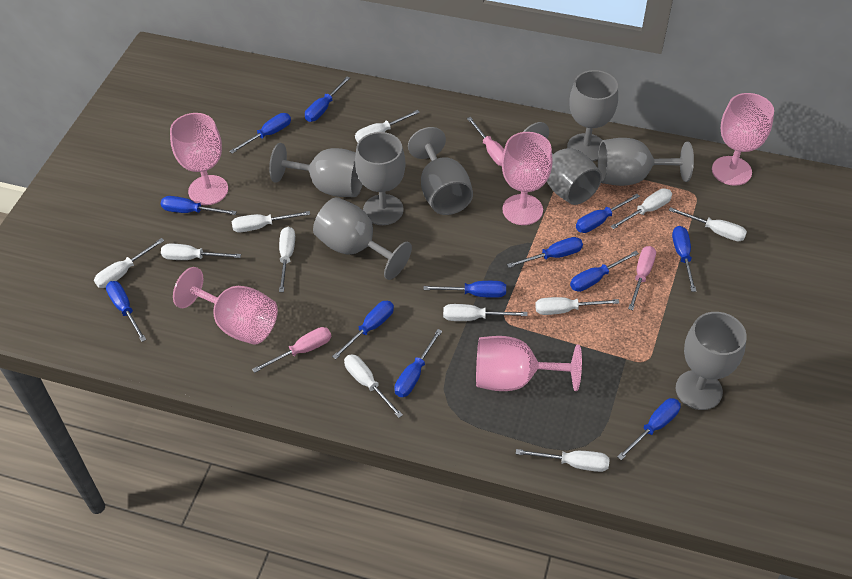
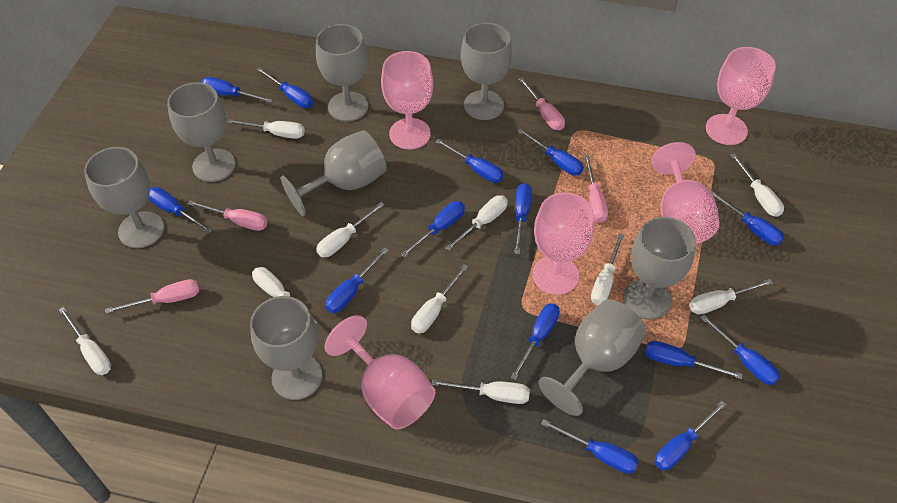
blue screwdriver: [106,281,146,342] [161,196,237,215] [230,113,291,154] [305,77,350,122] [332,301,394,359] [394,329,442,397] [423,281,506,298] [507,237,583,268] [570,251,639,292] [576,194,640,233] [617,398,681,460] [672,226,696,292] = 12 -> [148,187,212,233] [201,77,273,103] [257,68,313,108] [325,247,389,313] [400,201,465,257] [435,139,504,183] [510,303,560,380] [514,183,532,254] [517,128,584,176] [541,419,639,474] [645,341,743,379] [655,401,727,470] [700,315,780,385] [711,191,784,246] = 14
pink screwdriver: [252,327,331,373] [467,117,504,166] [628,246,656,310] = 3 -> [105,279,199,314] [188,200,268,231] [518,78,565,130] [584,155,608,223] = 4
white screwdriver: [94,238,164,288] [161,243,241,260] [232,211,310,232] [279,227,295,292] [344,354,403,418] [355,110,420,142] [443,304,528,321] [516,449,609,472] [535,297,619,315] [610,188,672,229] [669,207,747,241] = 11 -> [59,307,111,375] [227,119,305,139] [252,267,318,324] [316,202,385,257] [411,264,468,334] [432,379,530,404] [445,195,508,251] [591,233,624,305] [689,279,773,314] [730,153,784,217] = 10

